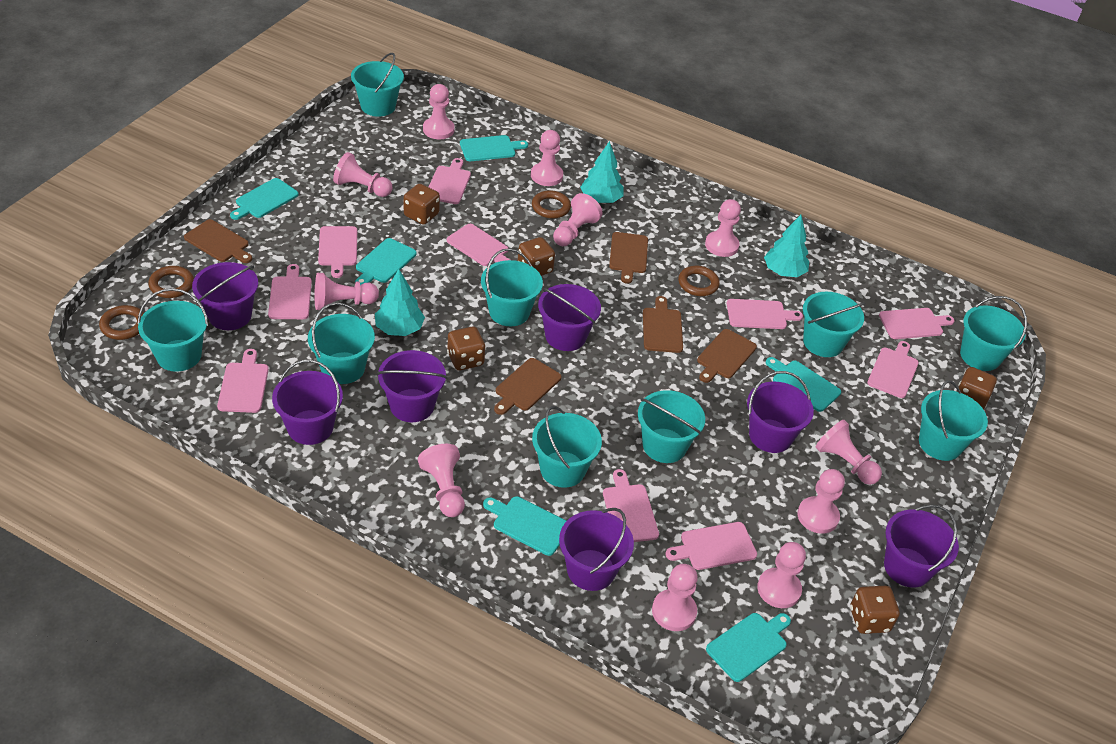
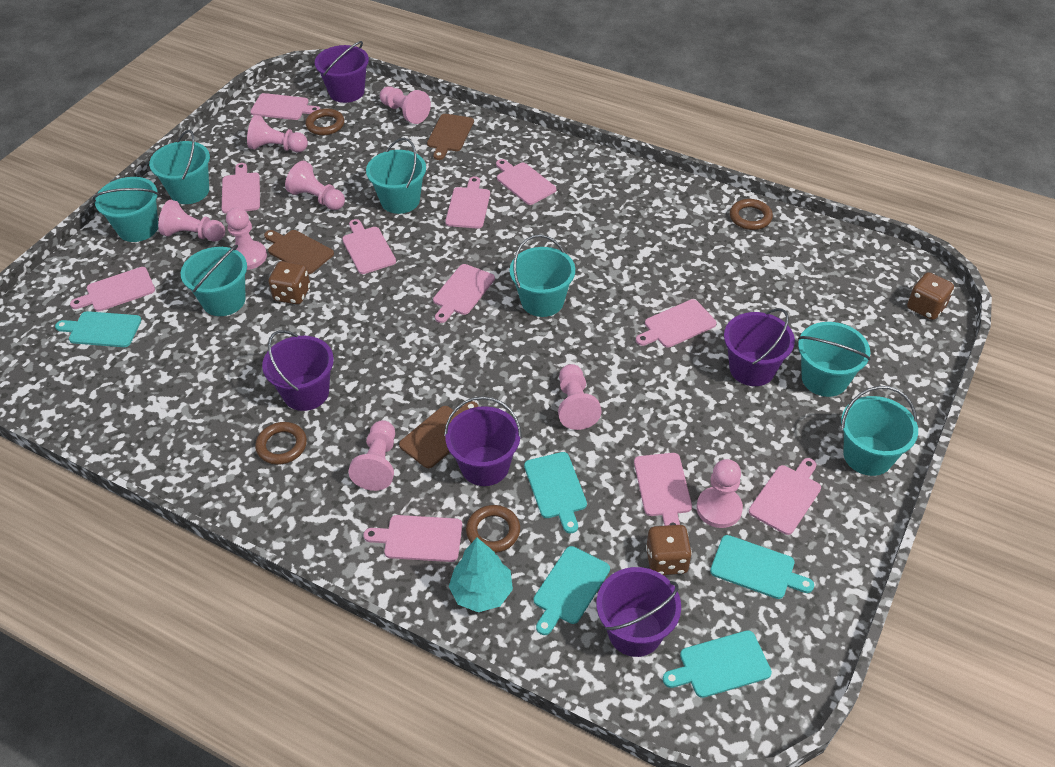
brown cutting board: [184,219,252,263] [494,358,561,415] [609,232,648,284] [643,296,683,353] [697,329,757,383] = 5 -> [264,230,334,274] [399,401,478,468] [427,114,474,160] = 3
brown dice: [404,184,440,225] [447,327,486,371] [518,237,555,276] [850,586,900,634] [956,367,997,410] = 5 -> [268,261,310,304] [646,525,692,575] [907,272,954,320] = 3
pink cutting board: [217,349,269,413] [268,264,312,319] [318,226,357,278] [429,158,471,204] [447,224,510,266] [603,469,659,542] [665,522,757,570] [727,299,803,329] [867,341,919,398] [879,308,955,339] = 10 -> [70,267,155,311] [222,163,260,214] [250,93,320,120] [342,219,396,274] [364,515,462,562] [433,264,495,323] [445,176,490,229] [496,159,556,205] [634,453,692,526] [636,299,716,348] [749,458,821,535] = 11
pink pawn: [314,273,379,310] [333,152,392,197] [418,444,465,517] [423,84,455,139] [531,130,563,186] [553,193,602,246] [652,564,698,631] [705,199,741,257] [757,542,806,608] [797,469,845,534] [816,420,882,485] = 11 -> [158,200,225,241] [226,207,267,270] [247,115,308,152] [285,161,345,210] [348,420,395,491] [380,86,431,124] [558,364,601,430] [697,459,743,528] = 8
purple bucket: [192,262,258,330] [272,360,343,445] [377,350,447,422] [538,284,601,351] [559,508,634,591] [747,371,814,453] [884,505,959,588] = 7 -> [262,330,334,411] [315,41,369,103] [444,396,522,486] [597,567,681,657] [724,308,795,386] = 5
turquoise bucket: [138,288,208,372] [308,302,375,384] [351,53,404,117] [481,248,543,326] [532,406,602,488] [638,390,705,463] [803,292,865,357] [919,380,988,461] [960,296,1027,371] = 9 -> [92,177,159,242] [149,130,210,204] [181,245,247,316] [366,138,426,214] [510,235,575,317] [798,322,870,397] [841,386,918,476] = 7
turquoise cutting board: [230,178,299,220] [355,238,417,285] [460,135,528,161] [483,496,566,556] [706,613,791,682] [766,357,841,412] = 6 -> [55,311,141,347] [524,452,587,533] [534,546,610,635] [663,630,772,698] [710,535,814,599] = 5
turquoise tree: [375,269,425,336] [580,141,624,203] [764,215,809,277] = 3 -> [449,538,513,612] = 1

